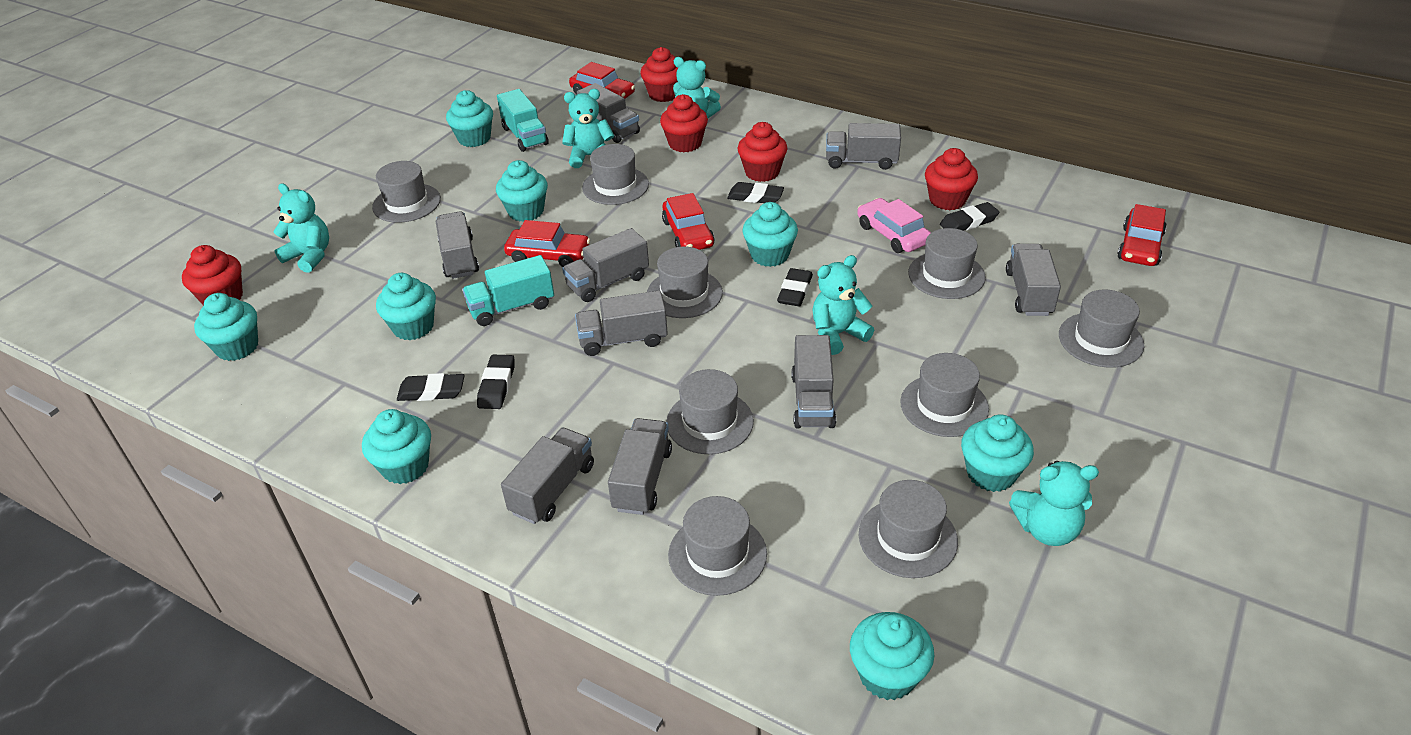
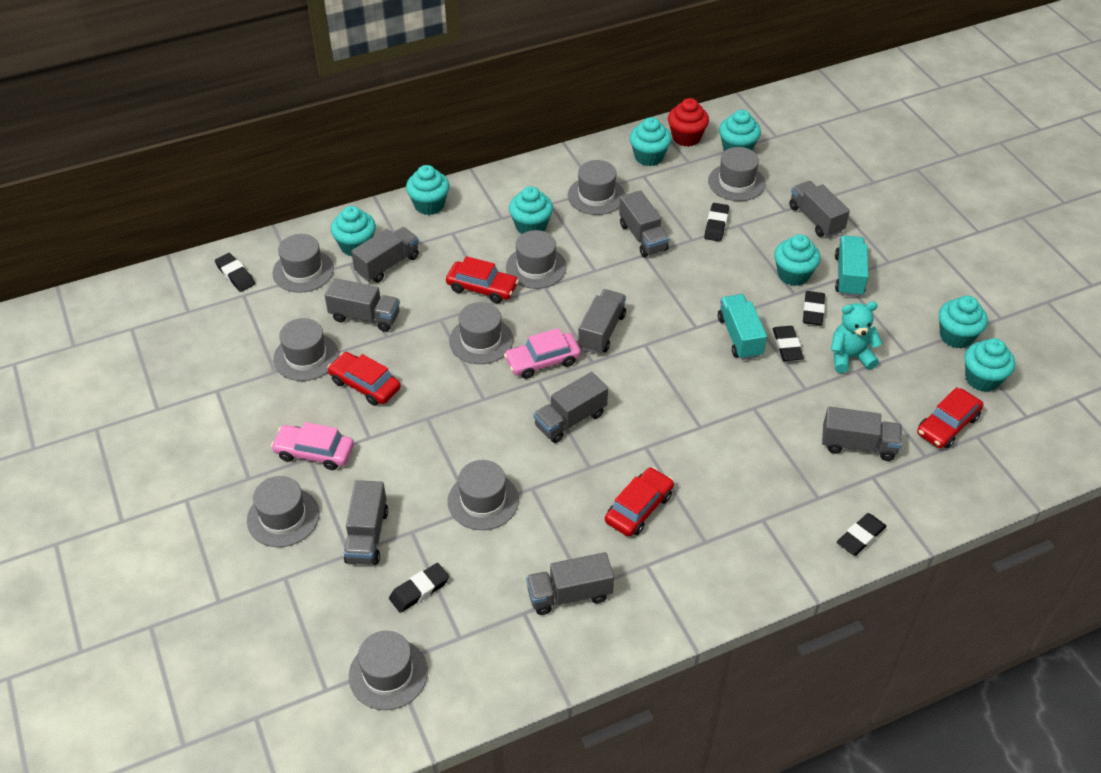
black eraser: [397,373,465,401] [477,355,514,409] [727,182,784,203] [777,268,813,306] [940,202,999,231] = 5 -> [215,253,255,292] [389,563,449,613] [704,203,729,242] [773,326,804,361] [803,291,825,325] [837,513,887,555] = 6
pink car: [857,198,931,253] = 1 -> [271,422,354,470] [504,328,581,379] = 2
red cupcake: [182,245,243,306] [640,47,678,102] [660,94,708,152] [738,122,788,182] [925,148,978,210] = 5 -> [668,98,709,147] = 1
turquoise teddy bear: [273,183,329,273] [562,89,614,168] [673,57,721,118] [812,255,874,355] [1009,461,1099,546] = 5 -> [831,302,882,373] = 1

